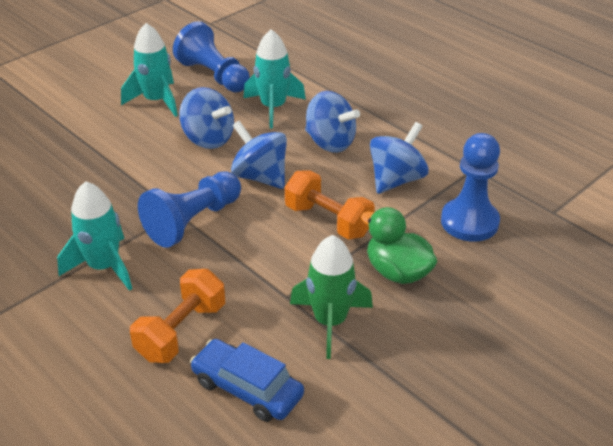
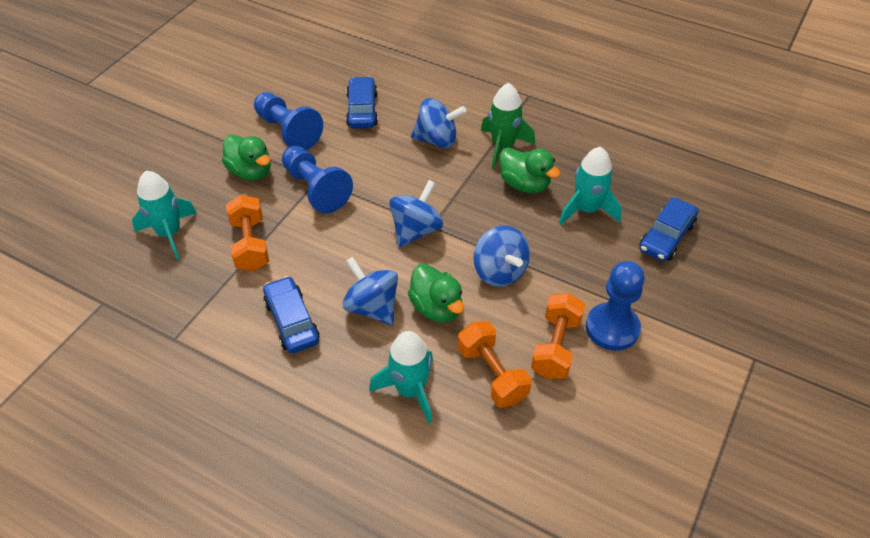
blue car: [190,339,304,422] = 1 -> [263,276,319,353] [346,76,378,128] [639,197,699,262] = 3
green duck: [361,207,438,284] = 1 -> [222,134,271,181] [408,264,464,322] [500,147,561,193] = 3
orange dumbbell: [130,269,225,363] [285,170,375,240] = 2 -> [226,195,269,271] [458,321,532,408] [531,293,585,379] = 3

